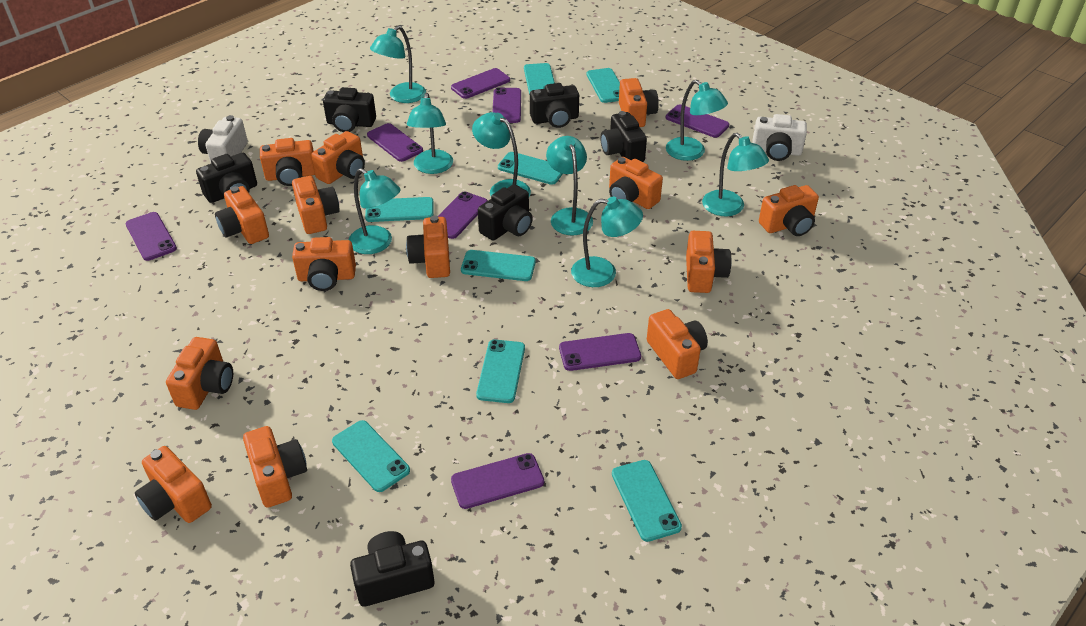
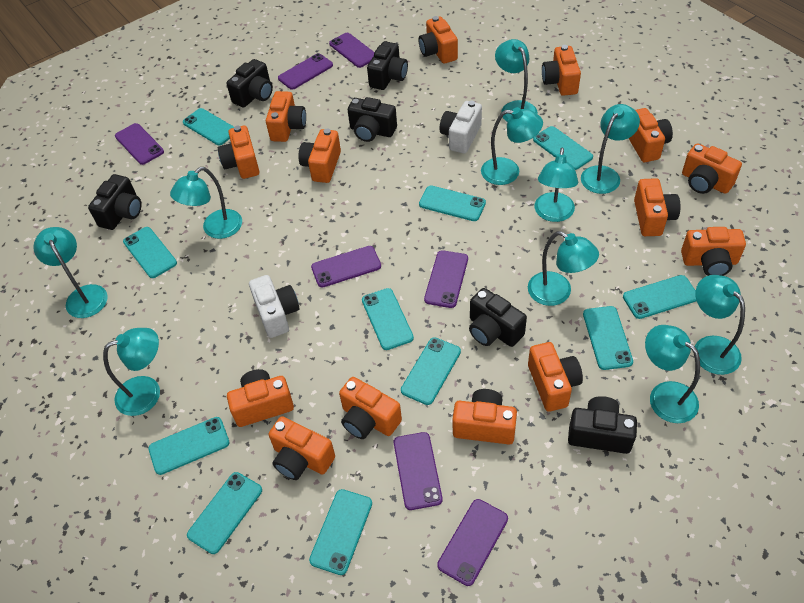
purple phone: [125,212,177,261] [367,123,423,162] [438,191,488,239] [451,68,510,99] [451,453,544,509] [492,88,521,123] [559,333,641,371] [666,104,729,138] = 8 -> [115,123,164,165] [278,53,333,90] [311,246,381,288] [329,33,374,68] [394,432,443,510] [424,250,468,308] [437,499,508,586] = 7
turquoise lamp: [349,168,400,254] [370,26,426,103] [407,93,453,174] [472,112,531,196] [546,136,593,236] [571,197,643,287] [666,80,728,161] [702,133,769,216] = 8 -> [33,227,108,318] [103,328,160,416] [170,167,242,239] [481,107,543,185] [495,39,538,122] [528,231,599,306] [535,148,578,222] [581,104,640,194] [645,325,700,423] [695,275,745,375] = 10
turquoise phone: [332,420,410,492] [365,197,434,222] [461,250,536,281] [476,340,525,403] [498,152,563,185] [524,63,555,95] [587,68,620,103] [612,460,682,542] = 8 -> [123,227,177,278] [148,417,230,475] [183,108,234,145] [187,472,262,554] [309,489,372,575] [362,288,414,350] [401,337,461,405] [419,186,486,221] [533,126,593,170] [583,306,633,370] [623,275,696,319] = 11

